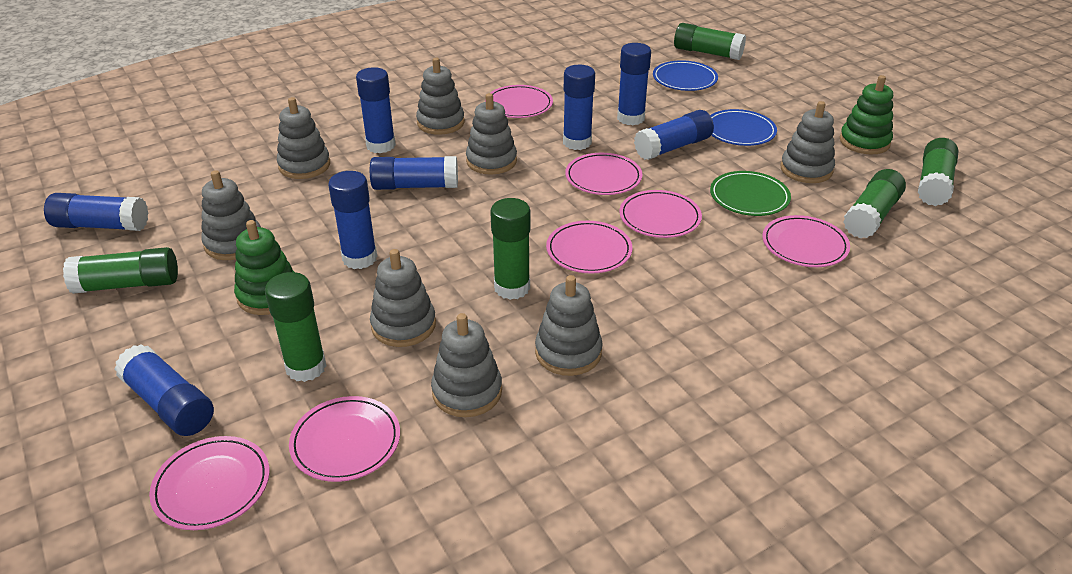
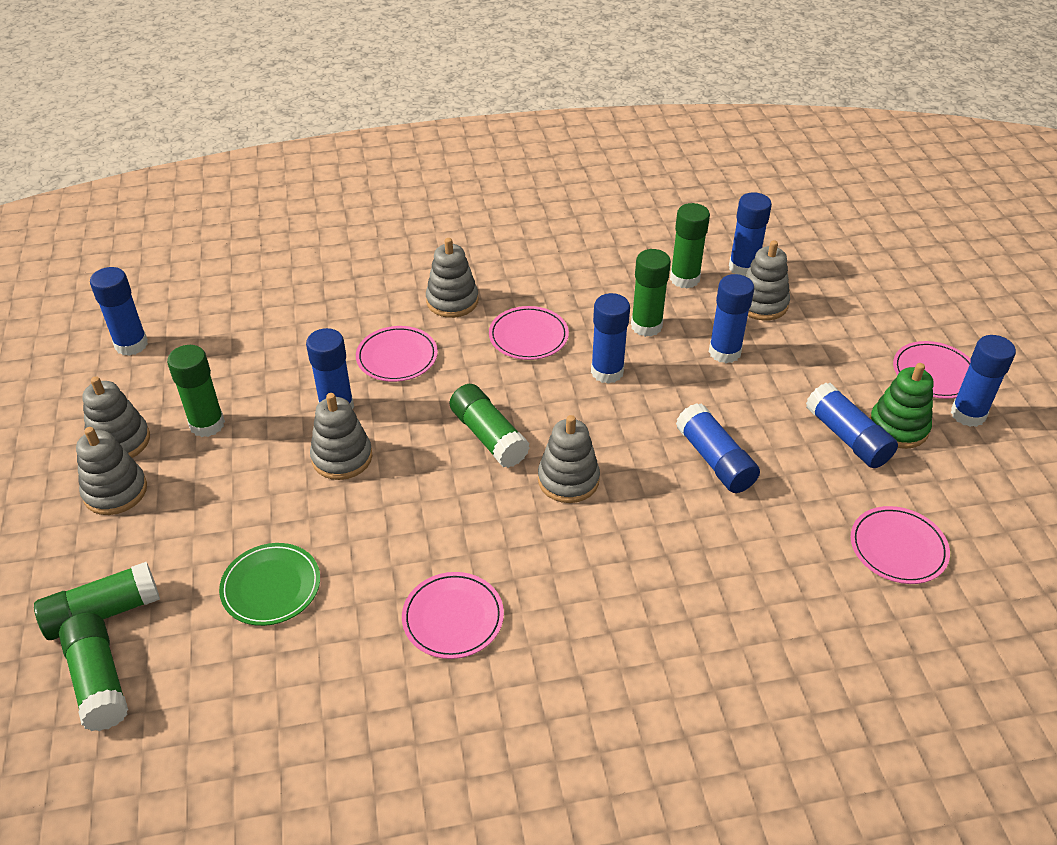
blue plate: [653,60,718,91] [710,109,777,146] = 2 -> none = 0
green stacking toy: [234,220,294,315] [840,75,893,155] = 2 -> [870,363,933,449] = 1
grey stacking toy: [201,170,261,260] [277,97,330,179] [370,249,436,347] [416,58,465,135] [431,313,502,417] [466,93,517,175] [535,275,603,376] [780,101,835,183] = 8 -> [76,427,147,515] [82,376,150,458] [310,393,372,480] [426,238,478,318] [538,415,600,503] [746,240,790,321] = 6
pink plate: [149,436,270,530] [289,396,400,482] [485,85,553,118] [546,221,632,274] [565,153,642,195] [619,190,702,238] [762,215,850,267] = 7 -> [356,326,438,382] [402,572,504,659] [489,306,569,360] [851,506,950,584] [893,341,970,399] = 5

